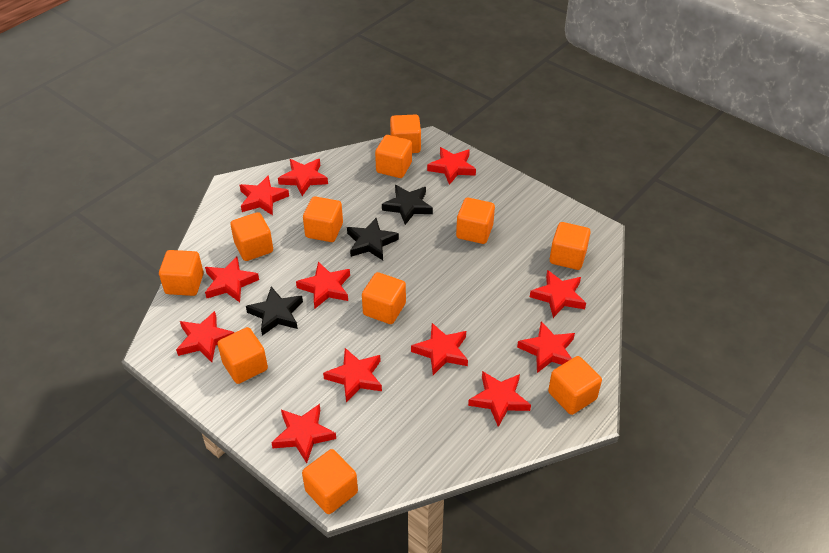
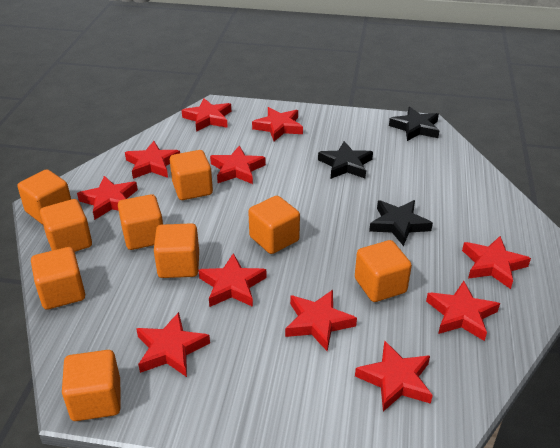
orange cube: [159,250,204,296] [217,327,268,384] [230,212,273,261] [302,449,358,514] [303,196,343,242] [362,272,406,324] [375,135,412,178] [390,114,421,153] [456,198,495,244] [548,356,602,415] [550,222,591,270] = 11 -> [17,169,71,224] [31,247,85,310] [40,199,92,252] [62,350,121,421] [118,194,163,250] [154,223,199,278] [170,150,213,200] [248,196,300,254] [355,240,412,302] = 9
red star: [176,311,234,362] [205,256,259,302] [240,175,289,215] [271,404,336,463] [278,159,328,196] [296,262,350,308] [323,348,382,403] [411,323,468,375] [427,147,476,185] [468,371,531,427] [517,321,575,373] [530,270,586,318] = 12 -> [77,176,138,220] [125,141,180,179] [136,312,210,377] [182,98,231,132] [199,253,266,307] [210,146,266,184] [252,107,303,141] [285,290,357,351] [355,341,433,412] [426,281,500,341] [462,236,531,289] = 11

